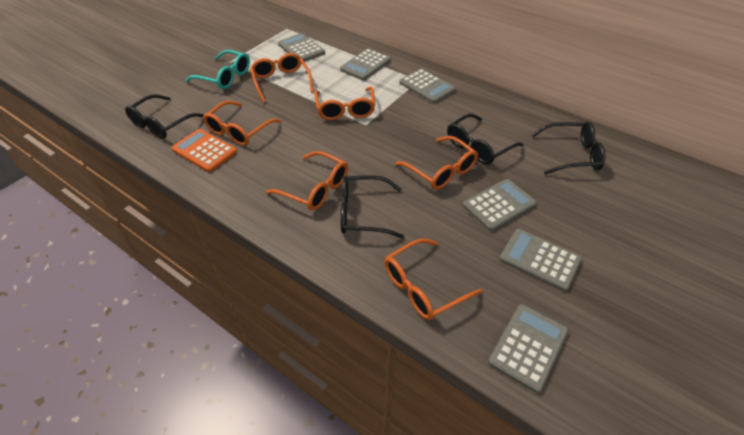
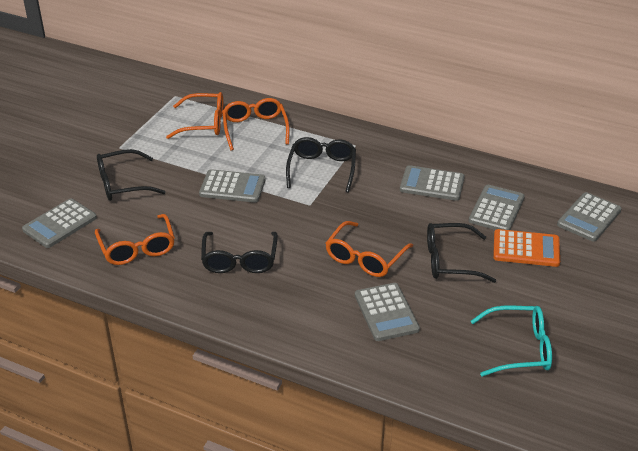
orange glasses: [203,101,282,146] [250,53,314,103] [266,151,348,211] [314,87,375,120] [384,238,483,320] [395,136,478,190] = 6 -> [95,214,175,265] [166,92,223,139] [222,98,290,151] [325,221,413,277] = 4

